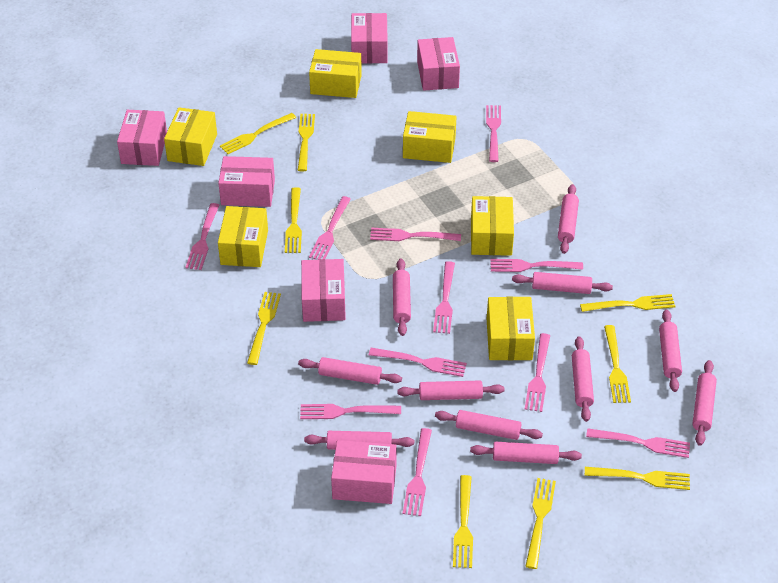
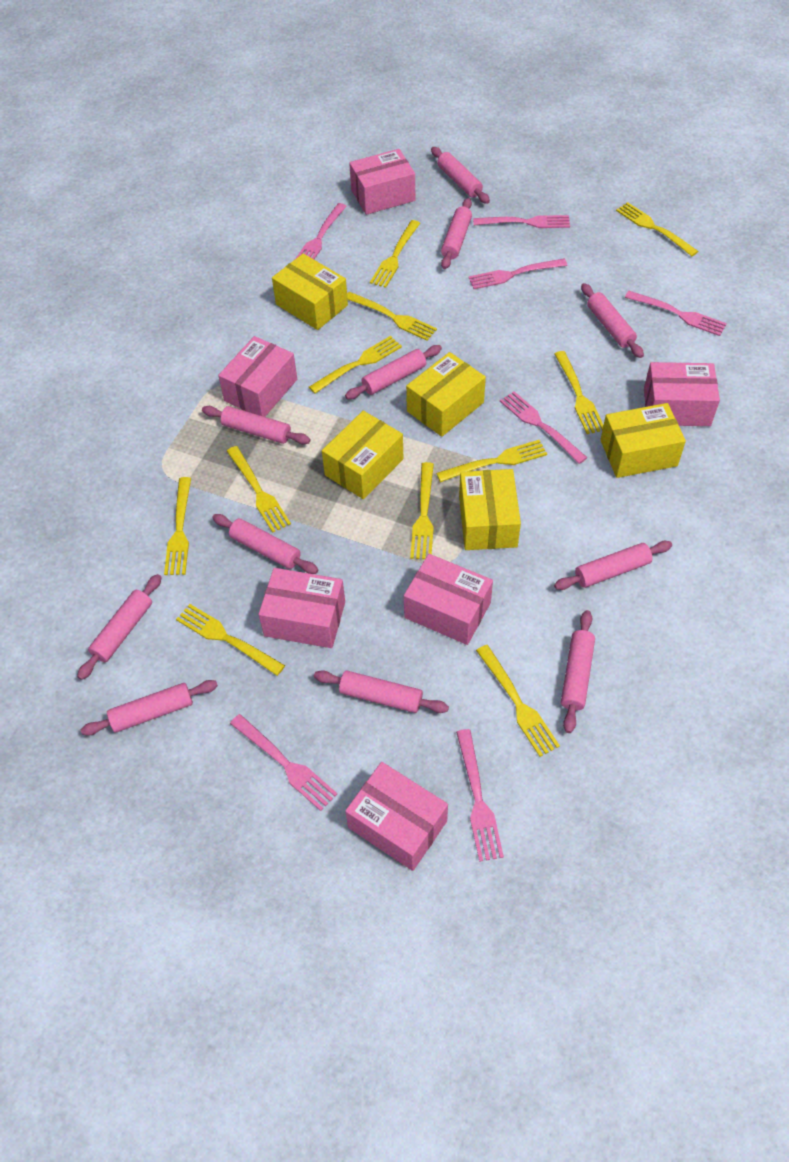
pink fork: [185,203,219,270] [300,404,401,419] [309,196,351,260] [369,348,467,377] [370,228,461,241] [403,428,432,516] [433,261,455,334] [486,105,501,162] [490,259,583,272] [525,333,550,412] [586,428,690,458] = 11 -> [230,714,337,811] [295,203,347,259] [456,729,504,862] [468,258,567,289] [473,215,570,228] [500,391,588,464] [625,291,727,336] = 7
yellow box: [164,107,217,166] [218,206,268,267] [309,49,362,98] [403,111,456,163] [471,196,514,256] [487,297,535,360] = 6 -> [272,254,348,330] [322,411,404,499] [406,352,486,437] [459,469,521,550] [600,403,686,478] = 5
yellow fork: [220,113,296,154] [247,292,281,365] [285,187,302,253] [298,114,315,172] [453,475,473,568] [525,478,556,569] [580,294,676,312] [585,467,690,490] [604,325,631,403] = 9 -> [164,477,191,575] [176,604,285,676] [227,446,291,533] [309,336,402,394] [347,292,437,341] [370,220,420,288] [410,462,434,559] [436,440,547,482] [476,645,560,757] [555,351,603,434] [616,202,698,256] = 11

